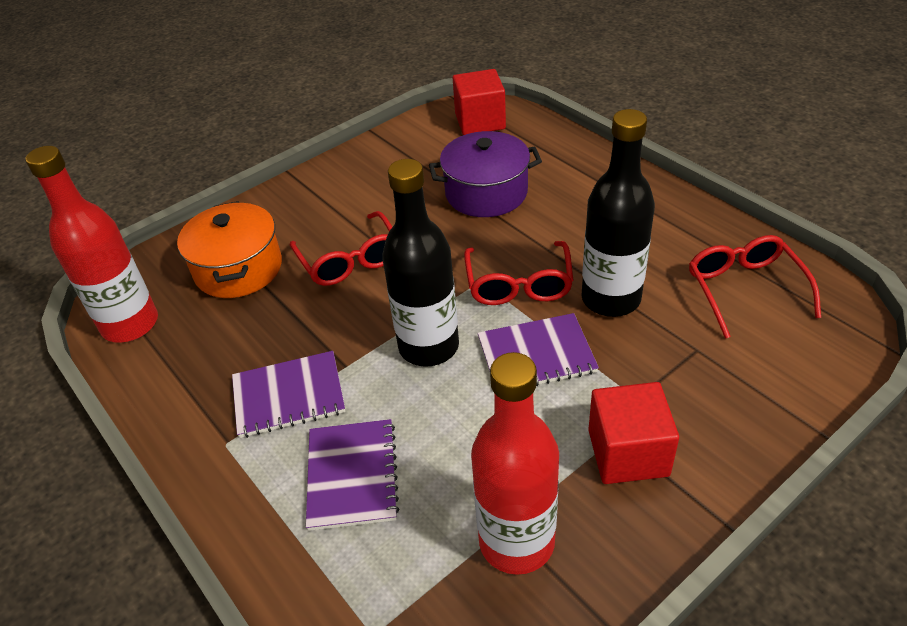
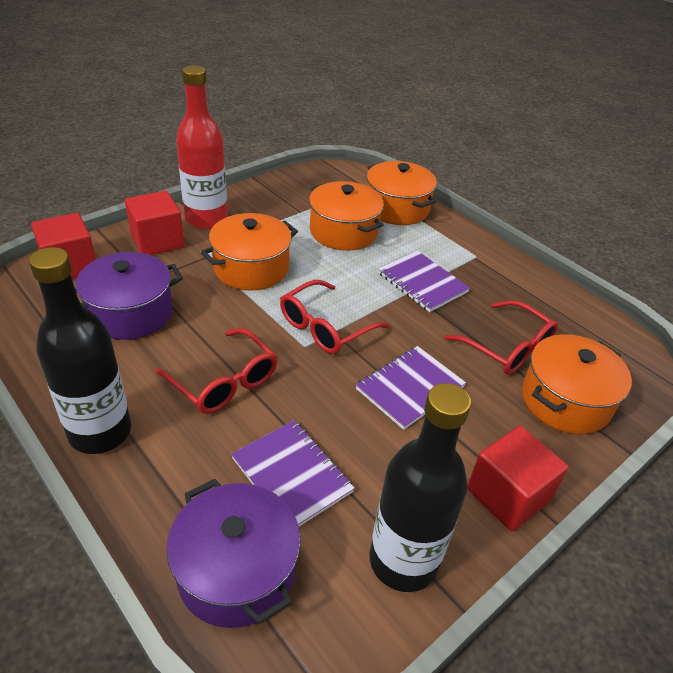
orange pot: [177,201,282,298] = 1 -> [201,213,298,291] [309,181,384,251] [367,161,437,225] [522,334,632,434] = 4
purple pot: [429,131,542,217] = 1 -> [75,252,183,340] [166,479,301,628] = 2
red bottle: [26,146,158,343] [471,352,559,575] = 2 -> [176,65,228,229] = 1
red cube: [453,69,506,135] [588,382,679,484] = 2 -> [31,213,96,279] [125,191,184,255] [467,426,568,531] = 3

